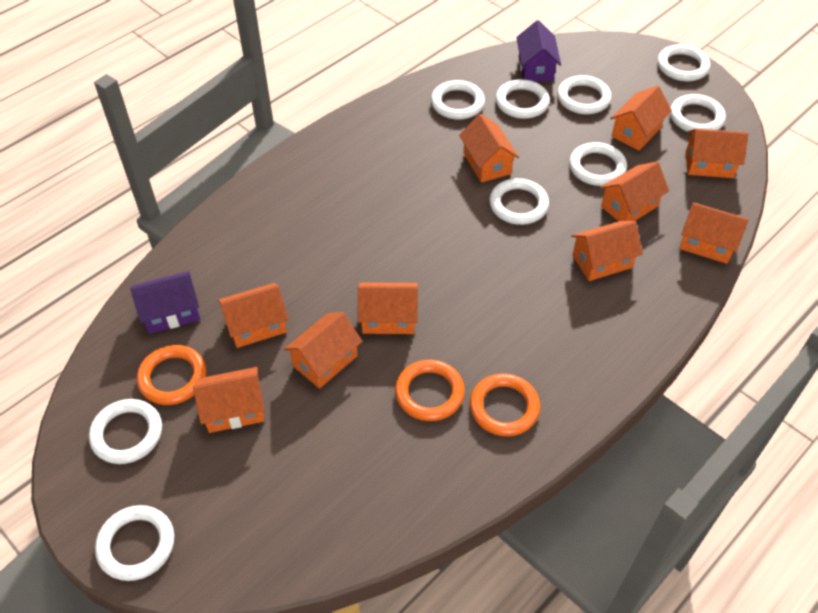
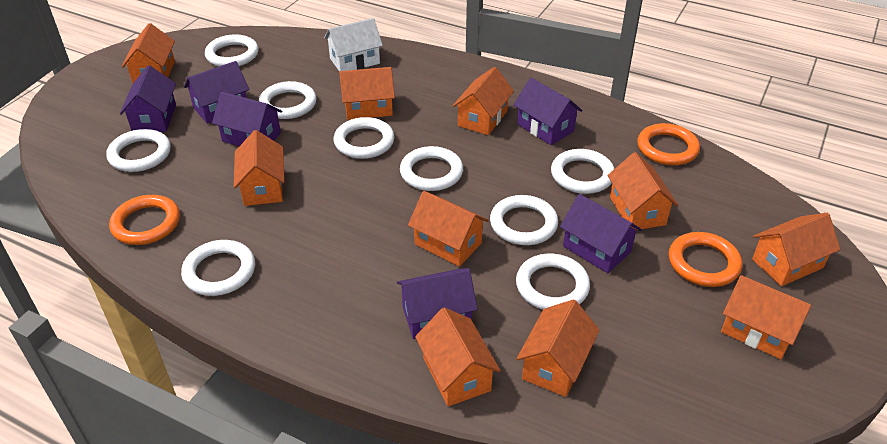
purple house: [130,271,200,334] [516,20,561,82] = 2 -> [120,66,176,132] [184,61,250,124] [212,92,282,146] [397,268,478,339] [514,78,582,145] [560,194,642,273] = 6
white house: none = 0 -> [324,18,383,71] = 1

